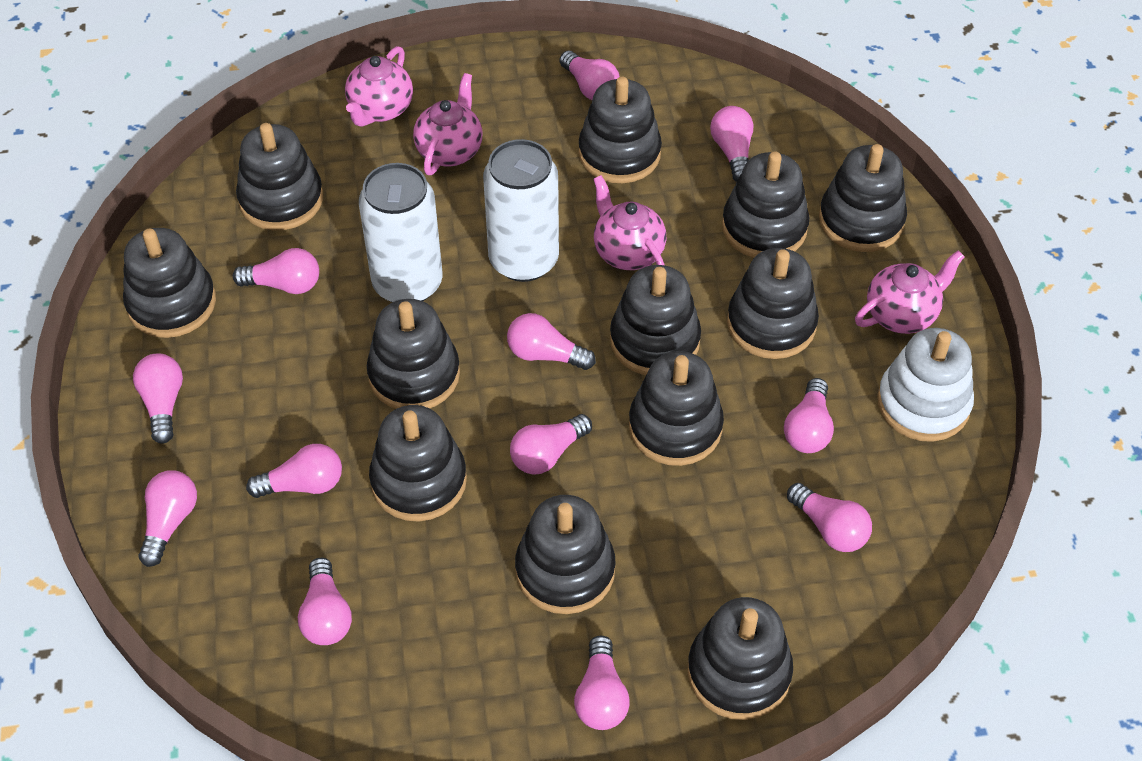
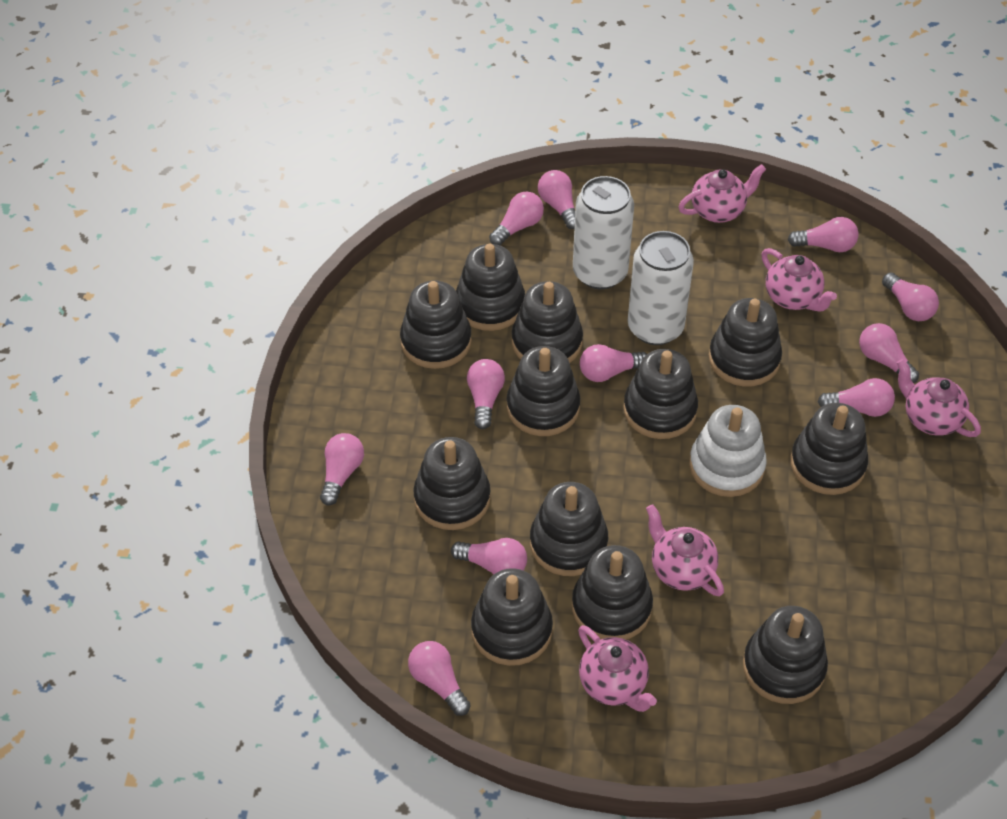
pink light bulb: [133,354,183,444] [138,470,197,567] [233,248,319,294] [246,444,342,498] [298,558,352,645] [507,313,596,370] [510,414,592,475] [559,51,620,100] [574,635,630,730] [710,106,753,182] [784,378,834,453] [787,483,872,552] = 12 -> [320,433,364,505] [408,641,471,716] [451,538,527,574] [467,359,505,429] [489,191,544,245] [538,170,575,229] [580,344,647,382] [788,217,859,252] [818,378,895,417] [859,323,919,383] [882,272,939,321] = 11
pink teapot: [345,46,413,127] [413,73,483,175] [593,175,666,270] [855,250,965,334] = 4 -> [578,625,657,712] [646,504,724,596] [679,164,766,223] [761,248,837,312] [897,359,981,437] = 5

